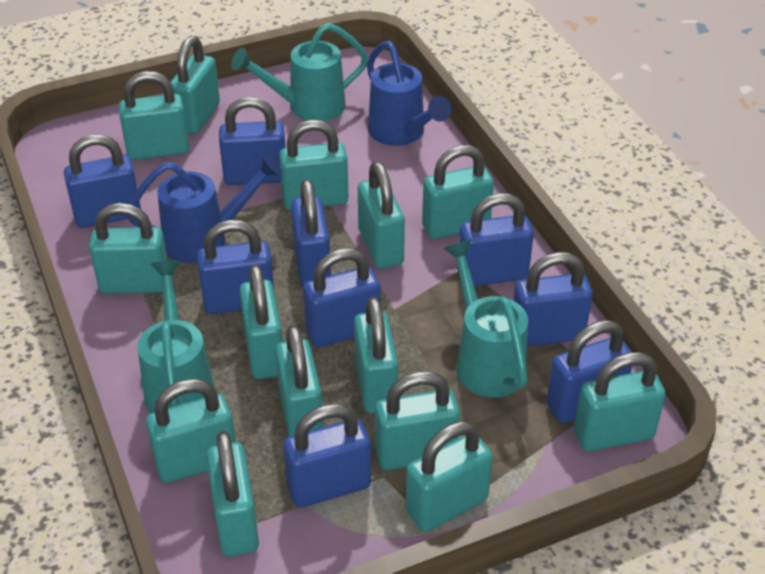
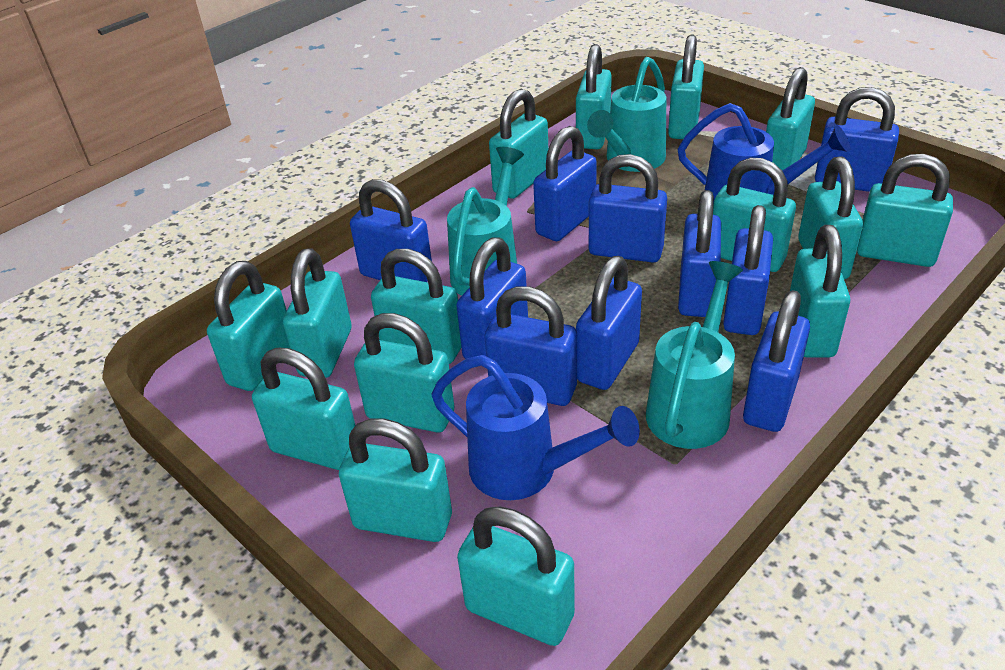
blue padlock: [64,134,141,228] [197,220,275,314] [219,97,286,185] [283,403,371,508] [291,179,331,286] [303,248,380,347] [458,193,534,286] [513,252,593,347] [547,320,632,423] = 9 -> [350,179,432,282] [456,237,528,359] [484,286,577,406] [533,126,597,241] [576,256,642,390] [589,154,667,263] [678,190,721,317] [723,205,773,335] [743,290,810,432] [815,87,899,192] = 10
turquoise padlock: [89,203,168,294] [119,71,189,160] [146,379,236,483] [171,36,220,134] [206,431,259,556] [239,264,283,379] [275,325,323,437] [279,120,348,210] [354,297,398,413] [358,161,405,269] [375,371,460,470] [406,421,493,532] [422,145,494,239] [574,352,666,451] = 14 -> [207,261,290,391] [252,348,356,470] [283,248,351,378] [339,418,452,542] [354,313,454,432] [371,249,461,364] [457,506,575,646] [489,89,548,199] [576,44,612,149] [668,34,704,139] [713,158,796,272] [766,67,815,171] [790,225,850,358] [798,156,863,279] [857,154,953,267] = 15

